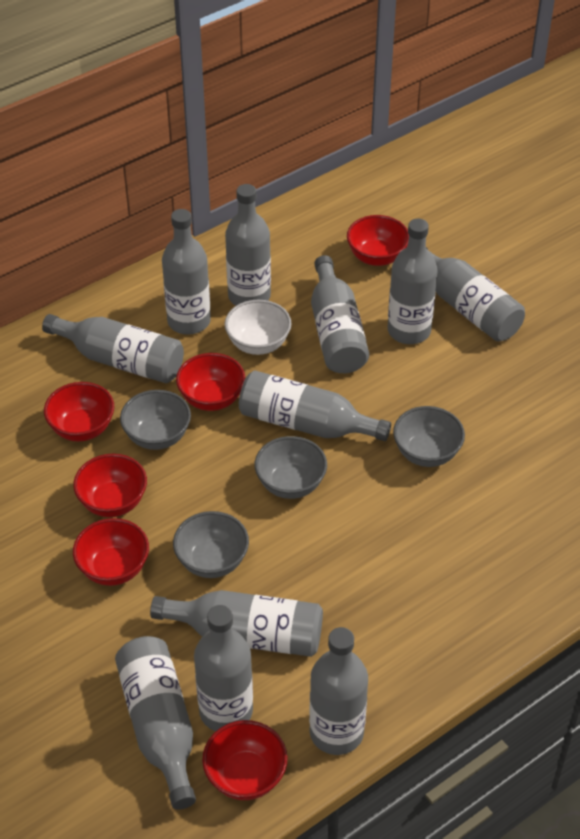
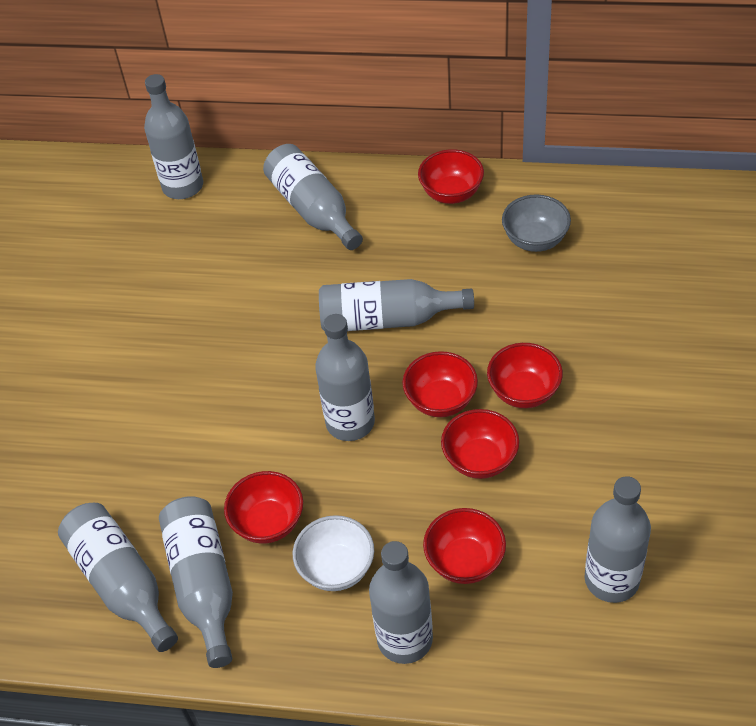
grey bottle: [42,314,184,383] [115,636,196,810] [150,590,323,657] [162,209,211,335] [194,605,253,731] [225,184,271,305] [239,370,391,441] [309,627,368,755] [311,255,369,373] [388,219,438,344] [426,247,525,342] = 11 -> [58,503,178,652] [144,74,203,199] [159,496,233,668] [263,144,363,250] [315,314,375,441] [319,279,474,331] [369,541,433,664] [584,476,651,603] = 8
grey bowl: [120,390,191,450] [173,511,249,578] [255,436,327,499] [393,406,465,467] = 4 -> [502,194,571,252] = 1

